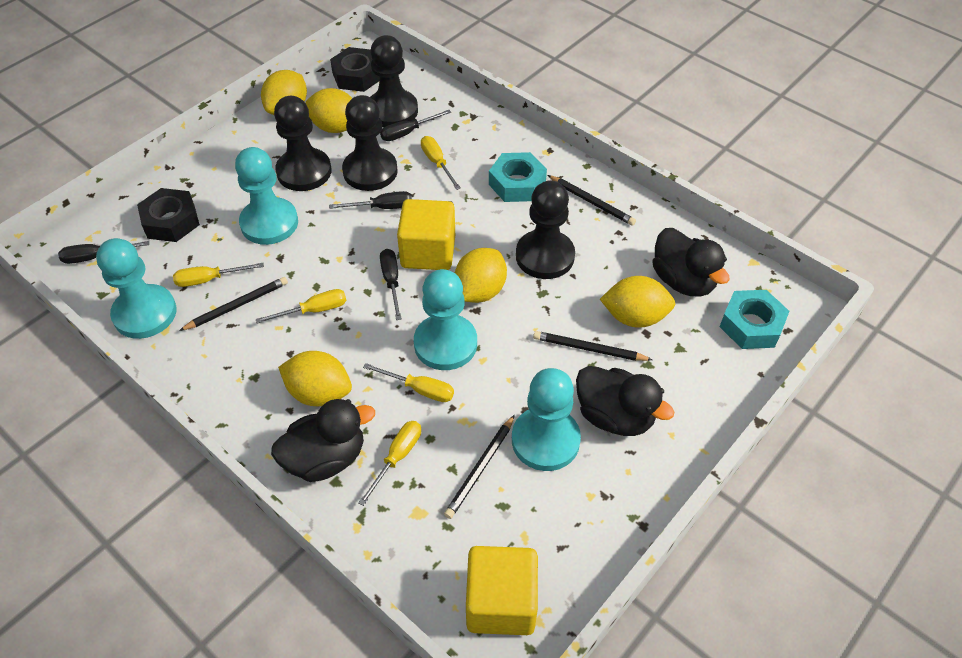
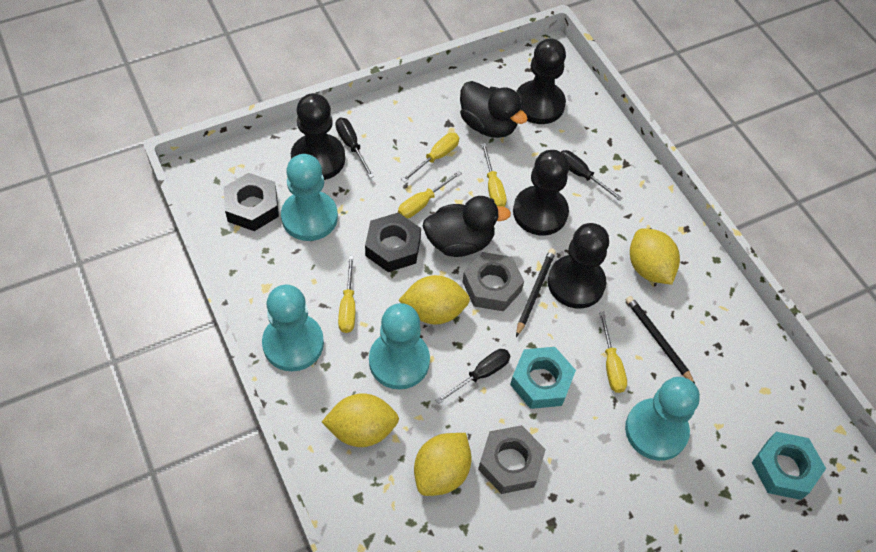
black duck: [271,399,375,482] [576,366,674,436] [652,228,729,297] = 3 -> [423,196,511,257] [460,81,528,138] = 2
black pencil: [179,277,288,331] [444,415,515,519] [533,331,653,361] [548,175,636,226] = 4 -> [516,248,556,337] [626,296,695,384] = 2
black screwdriver: [58,241,149,264] [329,191,412,209] [380,110,451,141] [380,249,402,320] = 4 -> [335,118,374,178] [436,349,510,404] [561,150,623,201] = 3
grey nut: none = 0 -> [462,252,524,311] [478,425,546,494] = 2
yellow cube: [397,199,455,270] [466,546,538,635] = 2 -> none = 0
yellow lemon: [261,70,307,115] [278,351,352,406] [305,88,352,133] [455,248,507,303] [600,276,675,328] = 5 -> [322,393,399,447] [399,275,470,325] [414,433,472,496] [630,228,680,285] = 4

